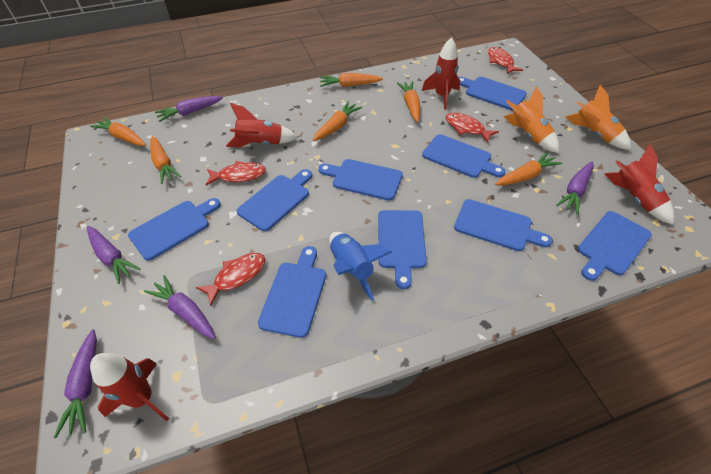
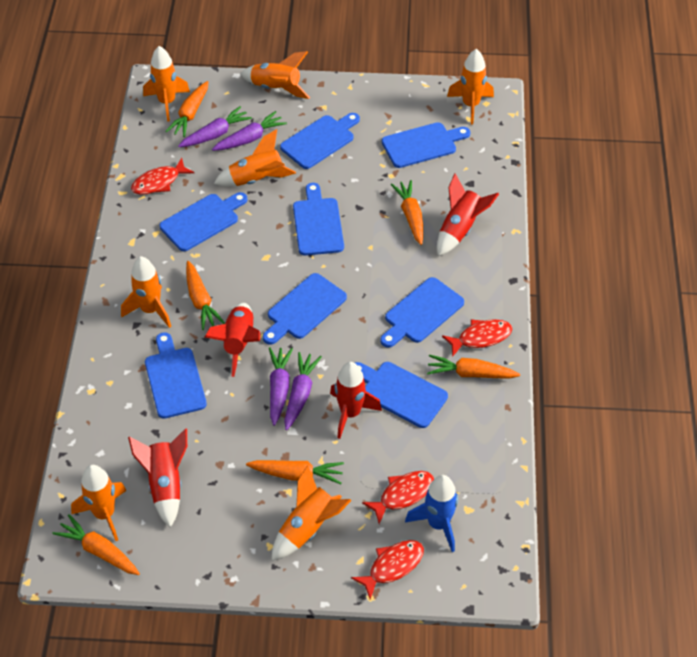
blue cutting board: [128,198,221,261] [237,169,312,231] [258,246,326,338] [318,159,403,201] [378,210,427,289] [422,134,505,178] [454,199,553,251] [458,77,527,110] [578,211,652,281] = 9 -> [145,332,207,419] [160,192,248,251] [263,273,347,345] [280,113,360,169] [293,183,344,256] [355,362,448,428] [380,277,464,348] [382,122,470,168] = 8
orange rocket: [503,86,559,153] [565,85,631,150] = 2 -> [71,465,127,541] [121,256,171,328] [143,46,190,122] [214,129,296,187] [240,51,310,99] [272,465,352,561] [447,49,494,125] = 7
purple carrot: [54,329,97,438] [87,226,140,284] [144,275,216,339] [155,96,223,122] [556,161,594,214] = 5 -> [178,106,252,147] [212,111,287,151] [269,347,293,426] [284,352,322,430] = 4

